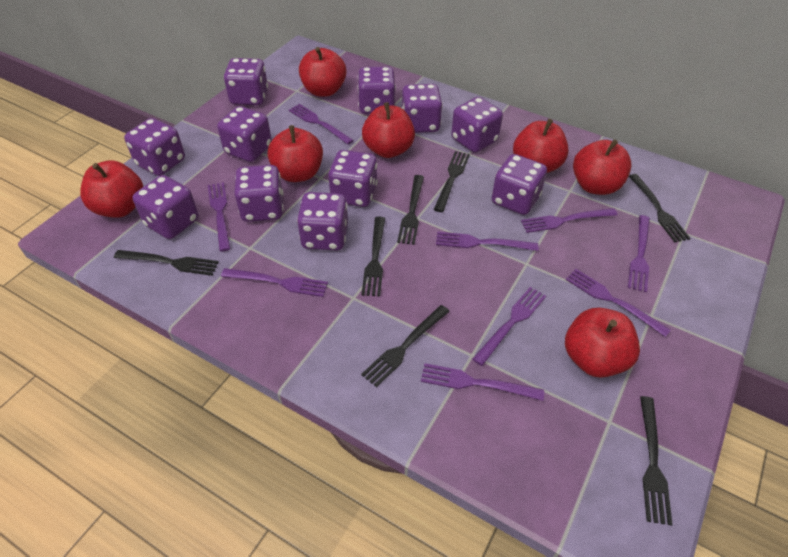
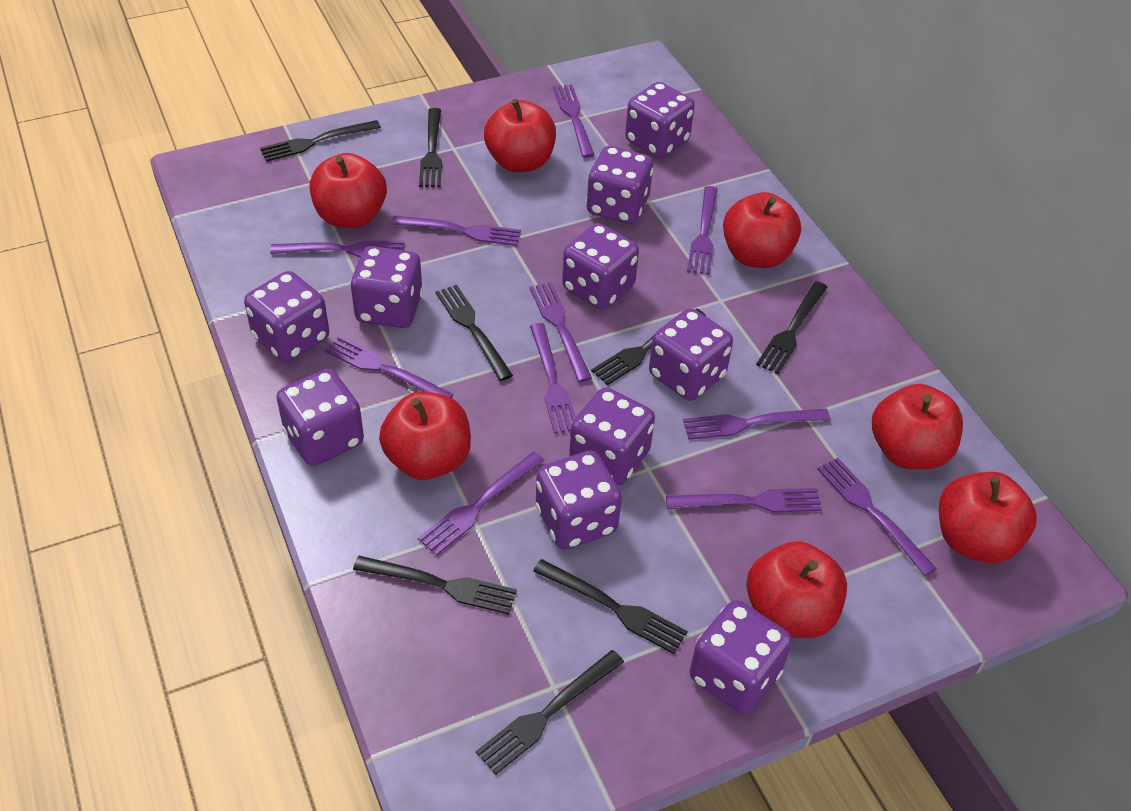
black fork: [114,250,219,276] [361,217,385,296] [361,305,450,387] [397,175,424,245] [434,151,470,212] [629,174,690,242] [640,396,673,526] = 7 -> [260,120,381,162] [353,556,517,615] [419,108,442,187] [436,285,513,381] [476,650,624,775] [533,559,688,654] [591,309,706,385] [756,281,827,374] = 8
purple dice: [124,118,185,176] [133,175,198,239] [217,106,272,162] [224,58,268,105] [234,165,284,222] [297,192,348,250] [328,150,378,207] [358,67,396,114] [402,84,443,133] [451,97,503,153] [492,154,547,215] = 11 -> [244,271,329,362] [276,369,364,466] [350,246,423,328] [536,450,622,550] [562,223,639,310] [569,388,655,485] [586,146,653,224] [625,82,695,158] [649,308,733,401] [690,600,792,715] = 10
purple fork: [208,182,230,252] [221,268,328,297] [289,104,354,144] [421,363,544,401] [436,232,538,251] [472,287,546,366] [521,208,618,233] [566,269,671,337] [628,215,650,292] = 9 -> [270,241,404,257] [324,335,454,398] [391,215,521,246] [418,451,545,556] [530,282,592,382] [530,323,576,434] [553,85,594,158] [666,488,822,513] [683,409,830,440] [687,186,718,275] [817,458,937,576] = 11

